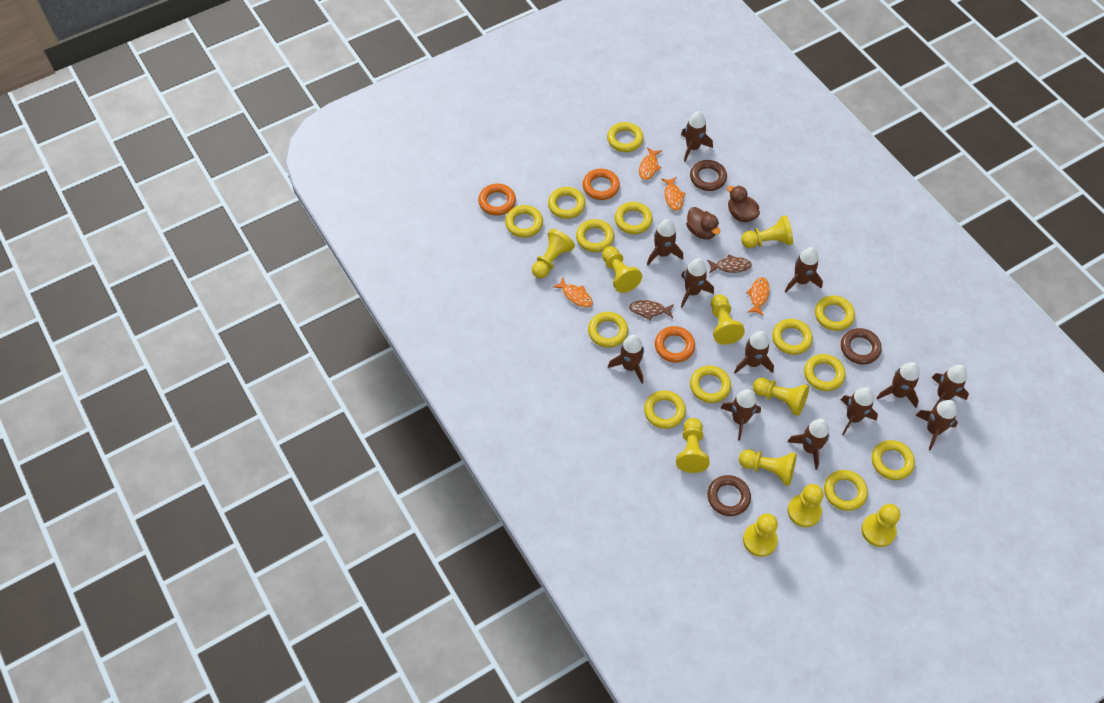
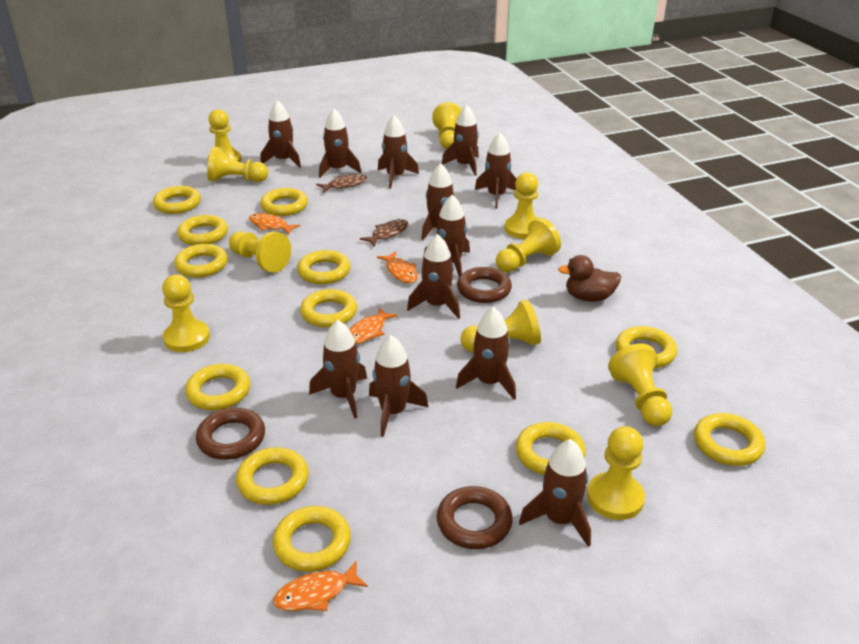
brown duck: [686,207,720,239] [727,186,760,222] = 2 -> [558,255,621,302] = 1
orange ring: [478,184,516,216] [583,169,620,200] [655,326,695,363] = 3 -> none = 0
yellow ring: [505,205,543,238] [548,187,585,219] [576,219,614,252] [588,312,628,348] [607,122,644,152] [615,202,653,234] [644,390,686,429] [690,366,731,403] [772,319,813,355] [804,354,845,391] [815,296,855,331] [824,470,868,511] [872,440,915,480] = 13 -> [153,186,201,214] [174,244,228,278] [177,215,228,245] [185,364,250,410] [236,447,309,505] [260,188,308,216] [272,506,351,572] [297,250,350,284] [300,289,357,328] [515,422,586,475] [616,326,677,368] [694,413,765,466] = 12

